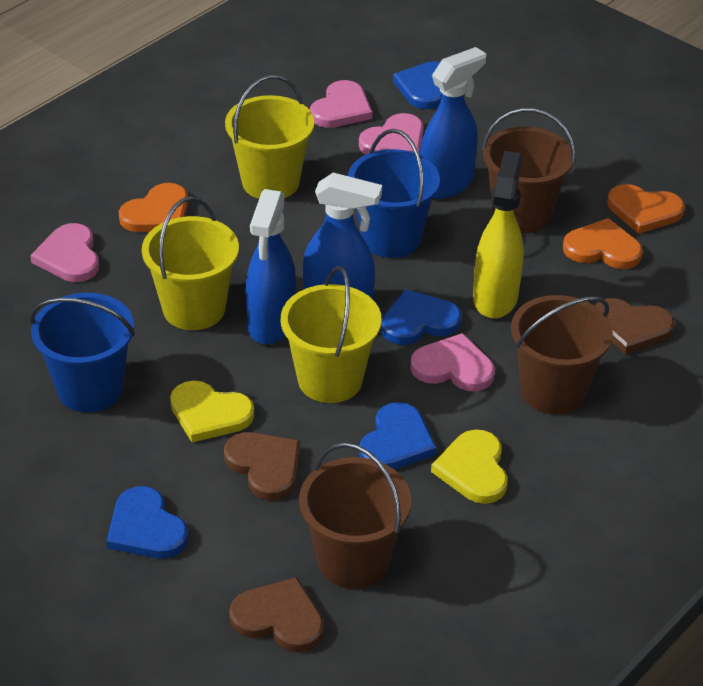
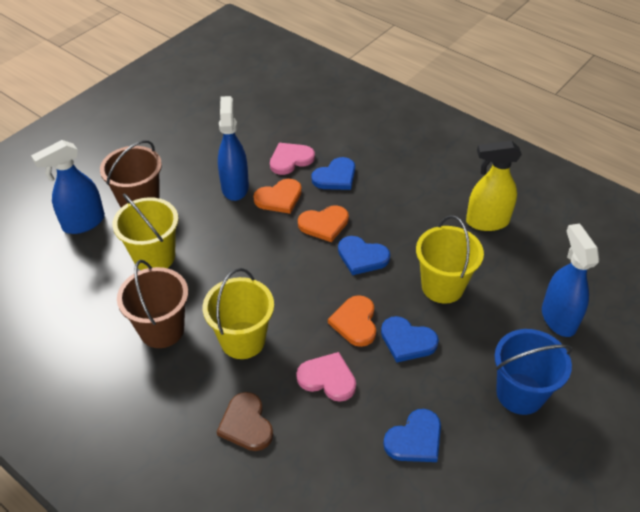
blue bucket: [30,293,135,413] [348,129,440,258] = 2 -> [495,329,572,415] = 1
brown bucket: [299,442,411,589] [482,108,575,233] [511,295,613,414] = 3 -> [100,140,162,208] [117,260,188,348] = 2
brown heart: [224,432,300,500] [229,577,324,652] [594,298,674,354] = 3 -> [217,392,273,451] = 1
pink heart: [30,223,99,282] [310,80,372,128] [359,113,423,154] [410,333,495,391] = 4 -> [270,143,315,175] [296,352,356,402] = 2
yellow heart: [170,381,254,442] [431,429,508,504] = 2 -> none = 0

